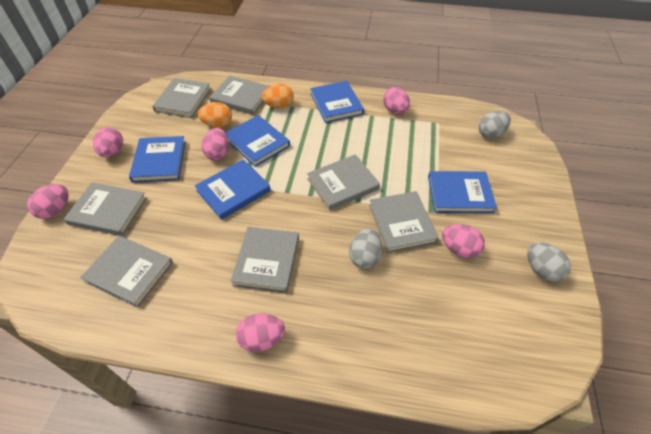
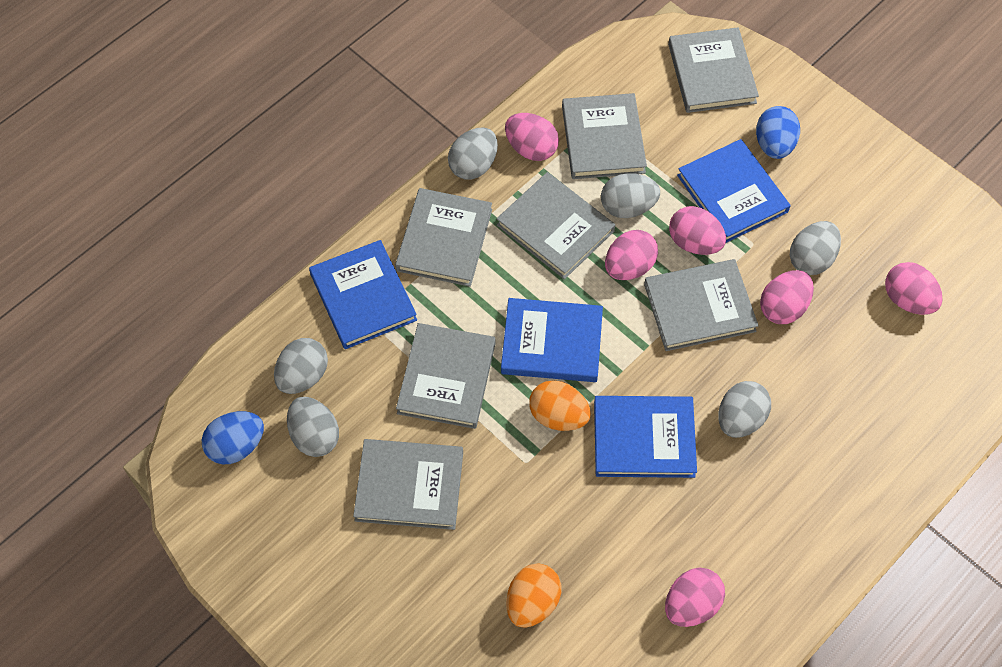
blue book: [129,136,186,183] [195,159,271,220] [225,115,290,167] [310,81,364,123] [428,171,497,213] = 5 -> [309,240,417,349] [501,298,603,382] [594,396,697,478] [677,139,790,243] = 4
blue egg: none = 0 -> [202,411,264,464] [756,106,800,159] = 2
grey egg: [349,228,382,269] [479,111,511,138] [527,242,571,282] = 3 -> [274,338,328,394] [287,397,339,457] [448,128,498,180] [601,173,660,218] [718,381,771,438] [790,221,841,275] = 6

